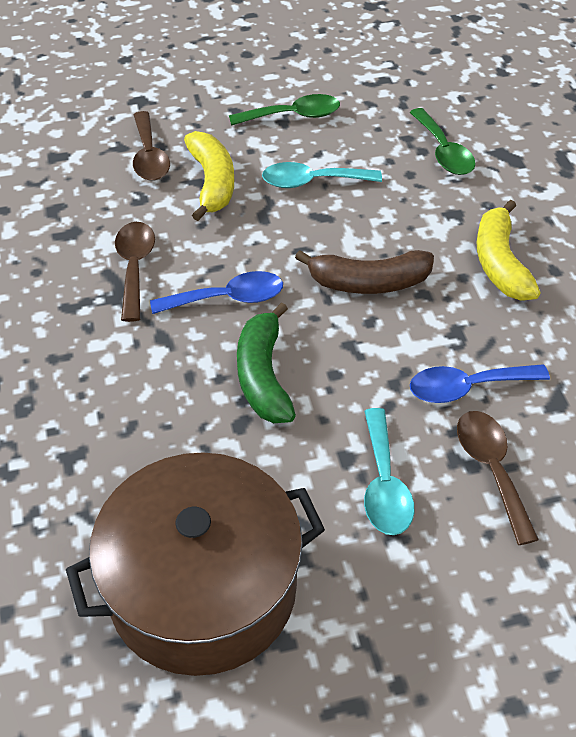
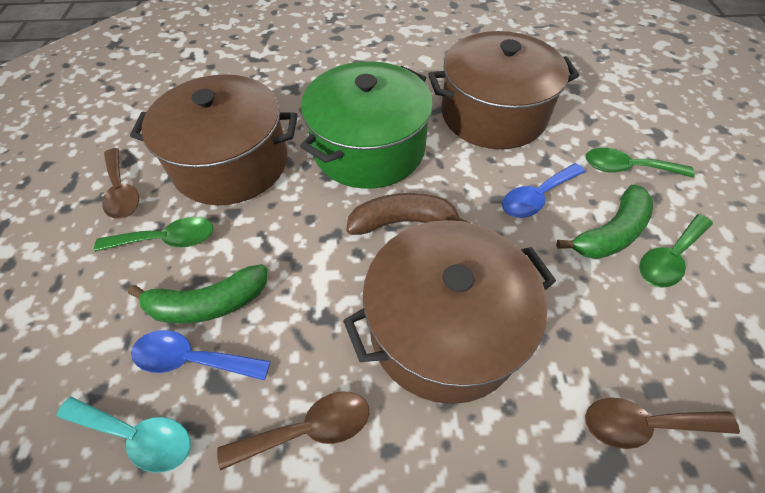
brown pot: [66,452,325,676] = 1 -> [130,74,298,205] [343,220,556,404] [428,31,579,149] = 3
green banana: [237,302,296,423] = 1 -> [128,264,268,324] [556,184,653,259] = 2
green pot: none = 0 -> [300,61,433,189] = 1
green spoon: [229,94,340,126] [409,108,476,175] = 2 -> [94,217,214,252] [585,148,695,177] [639,214,713,288] = 3
turquoise spoon: [262,162,382,188] [364,408,414,535] = 2 -> [56,397,191,473] = 1
yellow banana: [184,131,234,221] [477,200,540,300] = 2 -> none = 0

